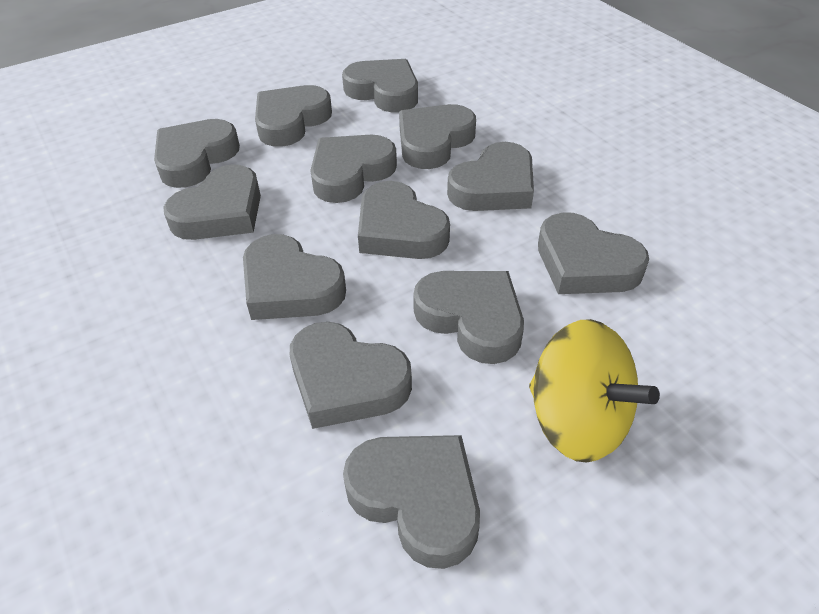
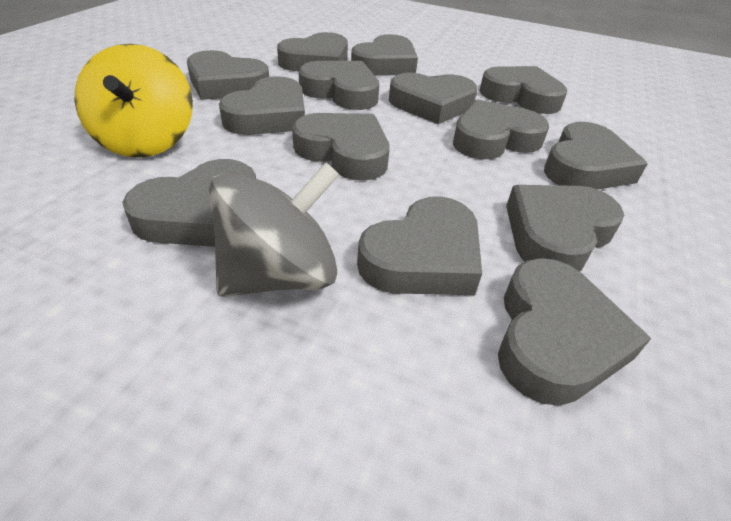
grey heart: [154,119,240,188] [163,164,261,240] [243,234,346,320] [255,85,332,147] [290,322,412,429] [310,135,397,203] [342,59,418,112] [343,435,480,569] [358,181,450,259] [399,104,476,169] [413,271,524,364] [447,142,534,211] [538,212,649,294] = 13 -> [122,159,256,247] [187,50,269,100] [219,76,305,135] [277,32,348,71] [292,113,390,181] [299,61,379,110] [351,34,418,76] [357,196,482,295] [389,73,477,124] [453,99,549,159] [479,66,567,114] [498,258,651,406] [506,185,624,272] [544,122,647,190] = 14
grey spinning top: none = 0 -> [209,162,340,297] = 1

